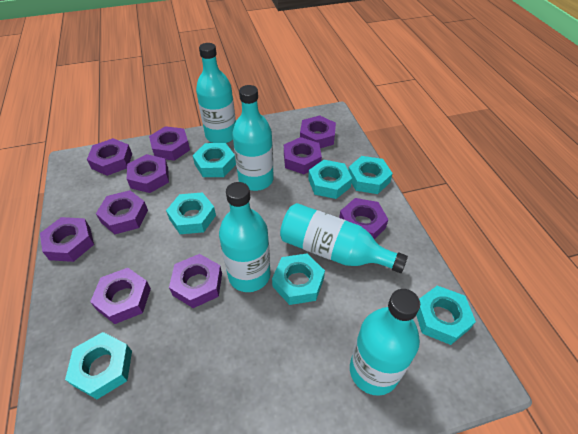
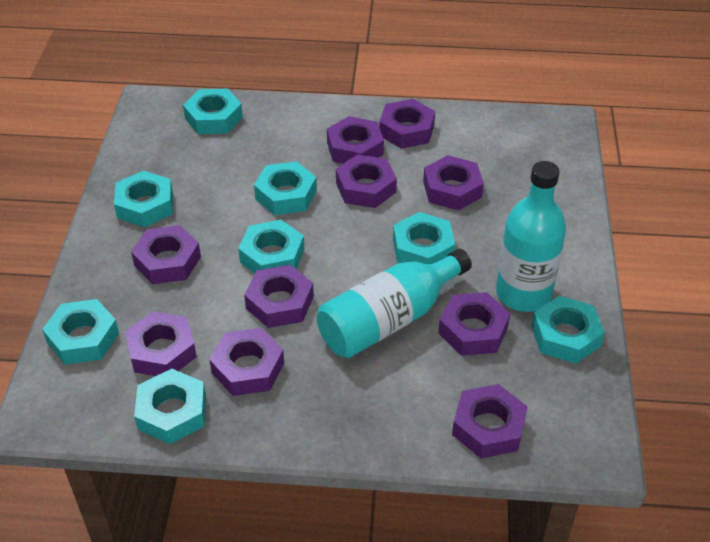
turquoise bottle: [196,43,236,143] [219,182,271,292] [232,85,274,191] [280,203,408,273] [350,289,420,396] = 5 -> [317,249,472,358] [496,161,566,312] = 2
turquoise nut: [65,332,132,399] [166,192,216,234] [193,143,236,177] [272,254,325,305] [308,160,352,199] [348,156,393,194] [416,286,476,345] = 7 -> [42,299,119,365] [114,171,173,227] [134,369,206,444] [183,89,243,134] [238,220,304,274] [254,161,317,215] [393,212,455,264] [531,296,605,364] = 8

